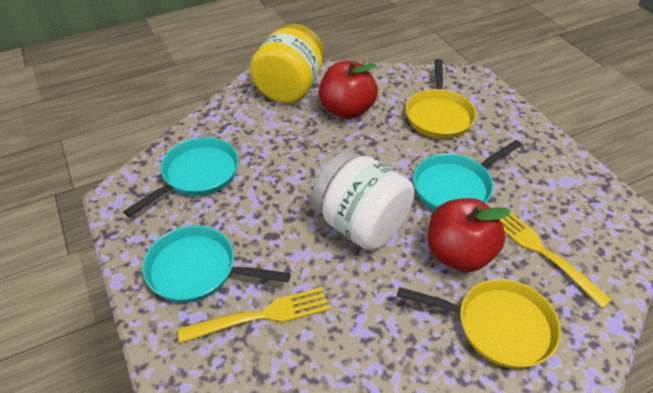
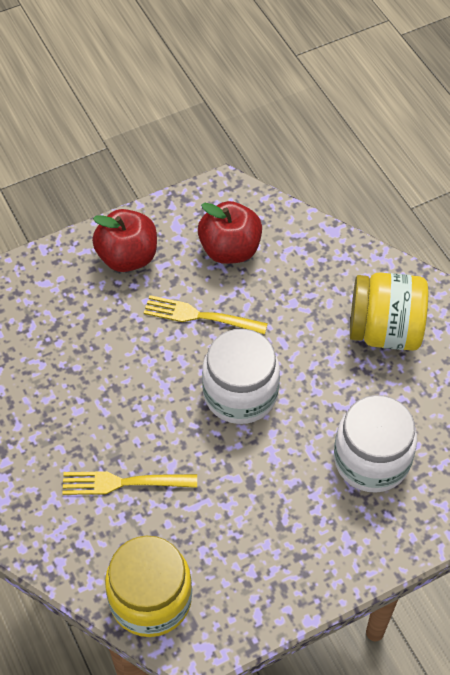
turquoise pan: [123,137,239,217] [143,226,291,303] [413,140,522,210] = 3 -> none = 0
white jar: [312,151,414,250] = 1 -> [202,329,280,424] [334,395,417,493] = 2
yellow jar: [250,24,324,103] = 1 -> [105,536,192,637] [350,272,428,351] = 2
yellow pan: [397,279,561,368] [406,59,476,139] = 2 -> none = 0

